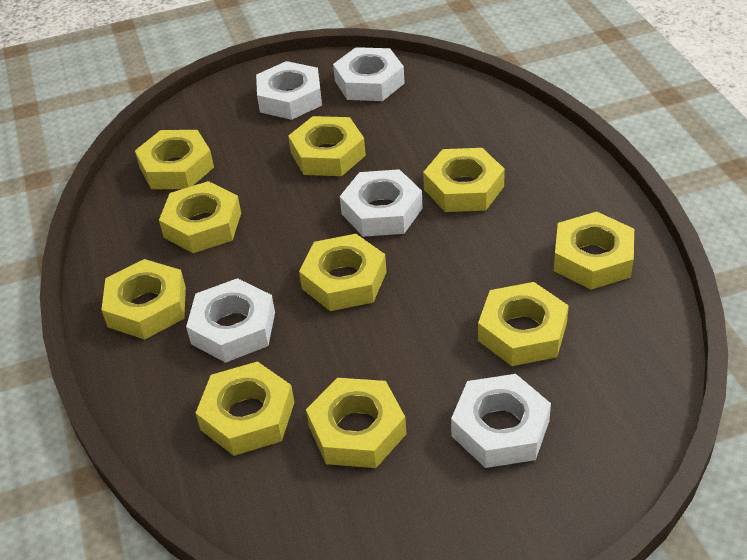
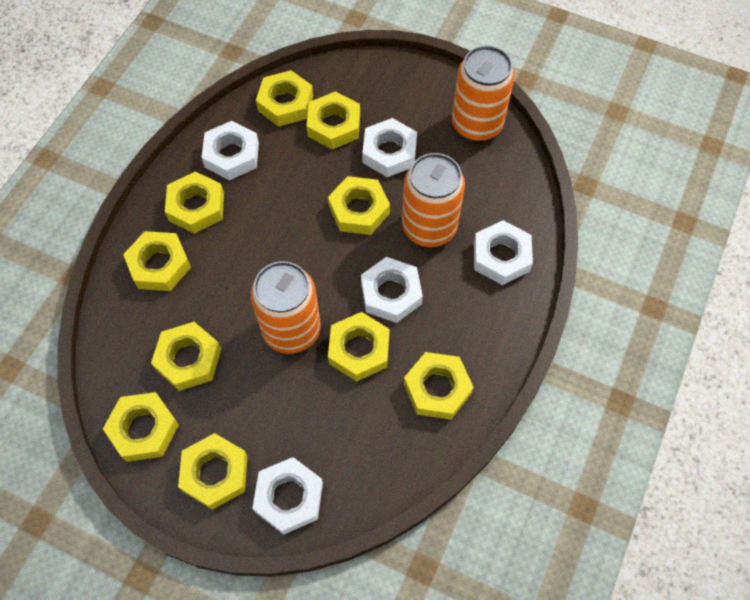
orange can: none = 0 -> [251,261,321,354] [402,153,465,247] [452,46,515,142] = 3

